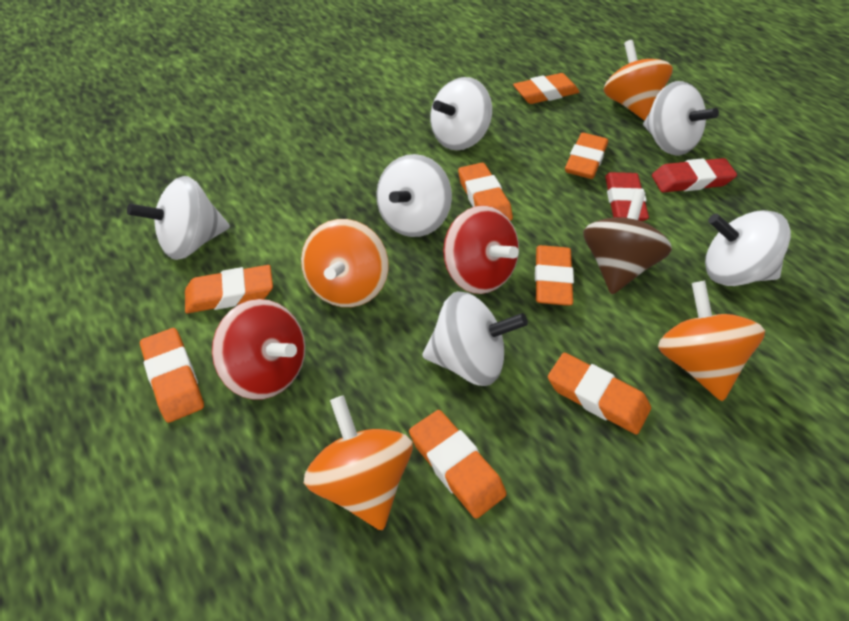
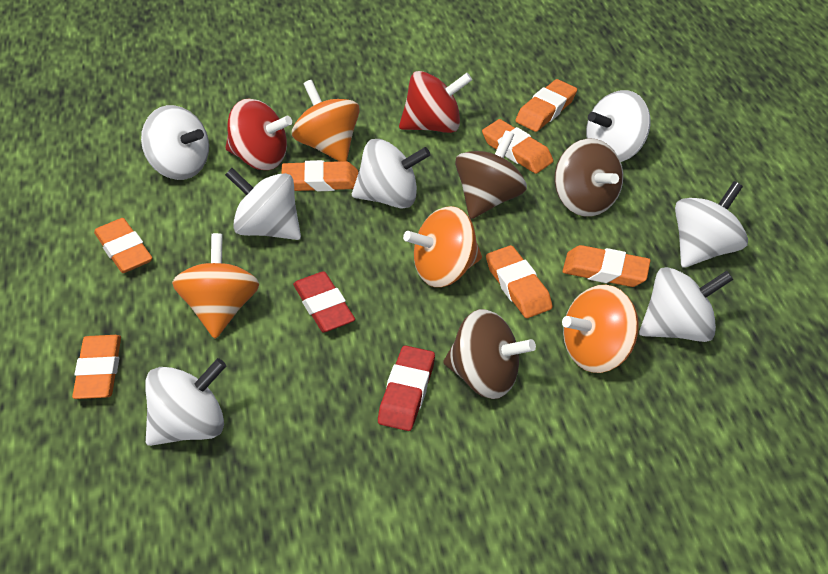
brown spinning top: [583,190,672,294] = 1 -> [443,309,536,399] [455,130,527,219] [554,138,623,217] = 3
orange eraser: [140,328,204,423] [185,265,273,313] [409,410,506,519] [458,163,513,221] [513,73,579,104] [535,245,574,306] [548,353,651,435] [565,133,608,179] = 8 -> [72,335,121,399] [94,218,153,273] [281,160,359,191] [482,119,553,174] [486,245,553,318] [515,79,577,132] [562,245,651,287] = 7
white spinning top: [127,176,230,260] [376,154,452,237] [422,291,528,386] [430,77,492,150] [643,81,719,155] [705,210,791,286] = 6 -> [141,105,209,180] [145,358,226,446] [225,168,301,240] [352,139,430,209] [586,90,651,162] [639,267,733,342] [675,181,748,268] = 7

